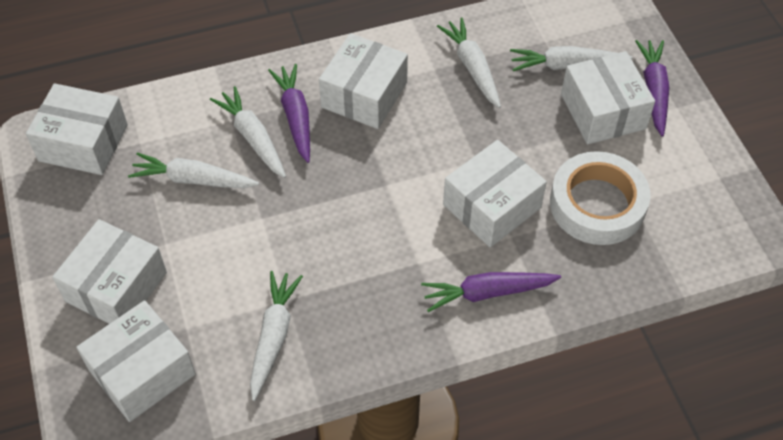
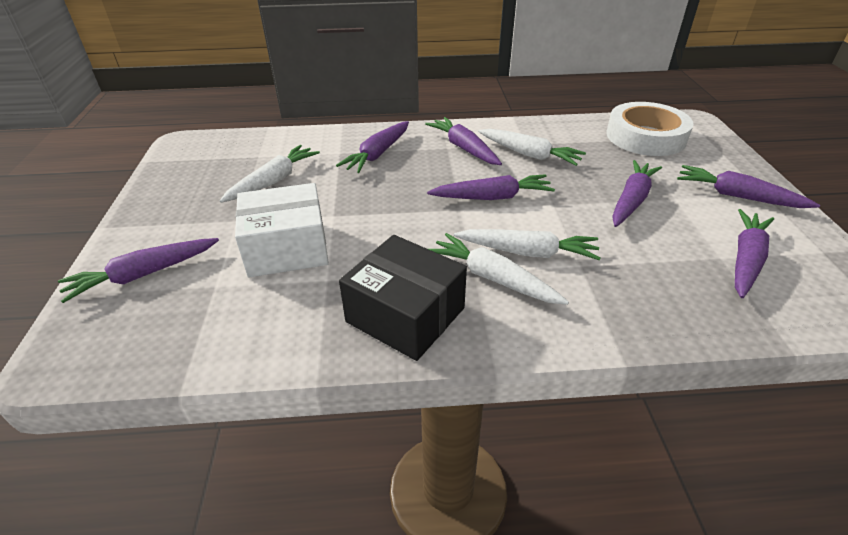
black box: none = 0 -> [339,235,467,361] = 1
purple carrot: [268,64,310,163] [421,272,561,312] [635,40,669,136] = 3 -> [58,238,219,303] [336,121,409,173] [425,117,502,165] [427,174,555,200] [612,160,662,227] [677,165,820,208] [735,209,774,298] = 7
white box: [26,83,128,175] [52,219,167,324] [76,300,196,422] [319,33,408,129] [443,140,547,247] [561,51,655,144] = 6 -> [235,183,329,277] = 1
white carrot: [128,153,259,188] [210,86,286,178] [250,271,303,401] [437,18,501,108] [510,46,633,71] = 5 -> [220,145,320,203] [429,233,569,305] [454,229,601,261] [478,129,586,166] = 4

